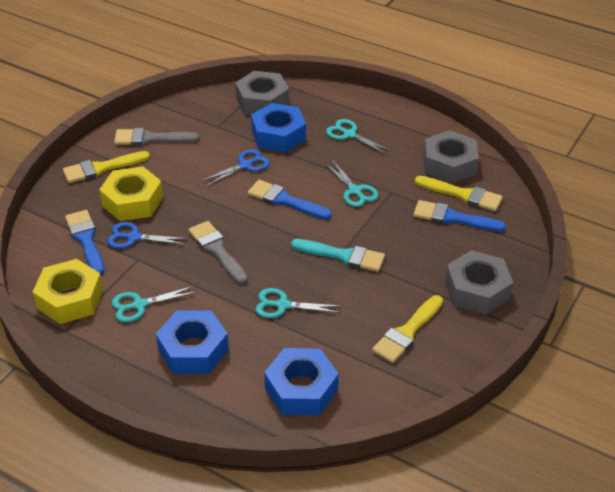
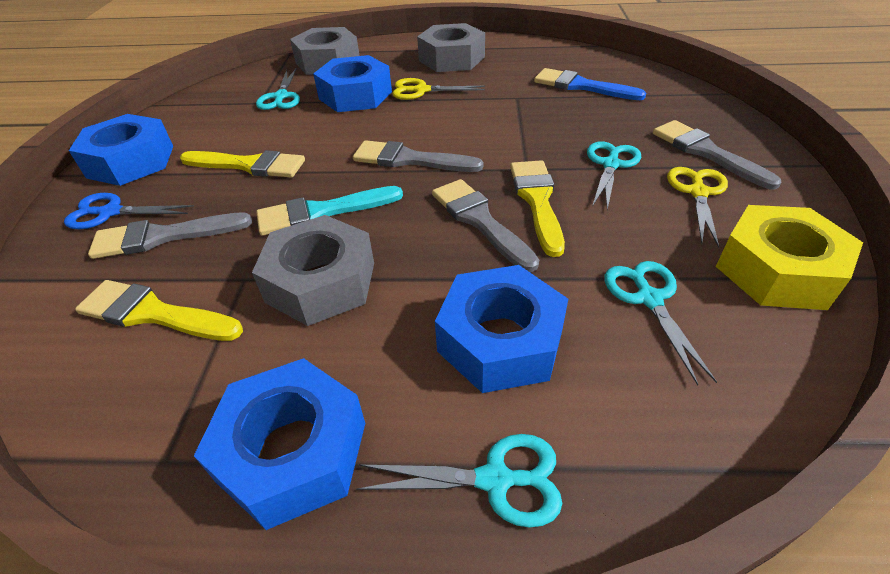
blue brush: [65,210,104,275] [248,180,332,220] [413,200,506,232] = 3 -> [534,68,646,100] = 1
blue nut: [156,310,229,374] [251,103,306,152] [264,348,339,415] = 3 -> [69,114,173,186] [194,358,365,530] [313,55,392,112] [435,265,568,393] = 4
blue scissors: [107,222,188,248] [200,149,270,187] = 2 -> [64,193,194,229] = 1
grey brush: [114,128,199,145] [189,221,248,284] = 2 -> [88,213,252,259] [353,140,483,172] [432,179,539,272] [653,120,782,190] = 4
yellow nut: [33,259,103,324] [99,167,163,221] = 2 -> [716,205,863,310] = 1
yellow scissors: none = 0 -> [392,78,485,100] [667,167,728,248] = 2

